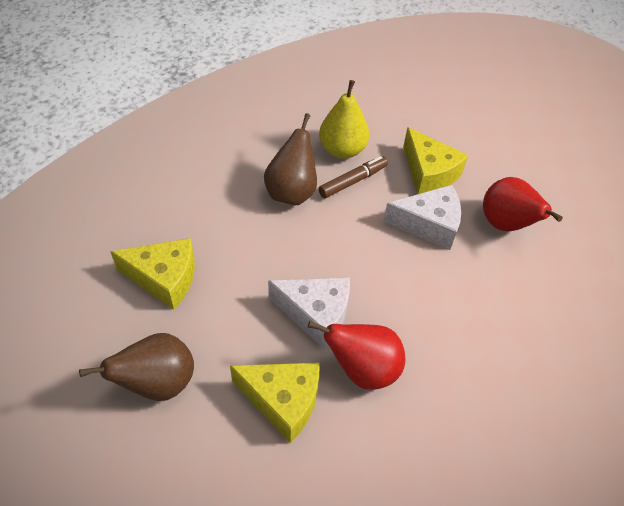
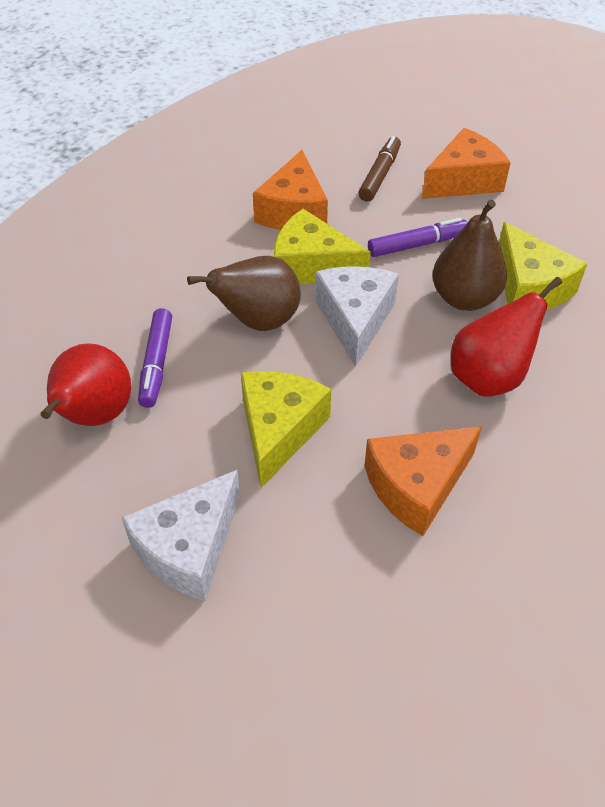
orange cheese: none = 0 -> [253,150,328,230] [364,426,482,536] [422,128,511,199] = 3
purple marker: none = 0 -> [138,308,172,408] [368,218,467,257] = 2
yellow pear: [319,80,369,159] = 1 -> none = 0

